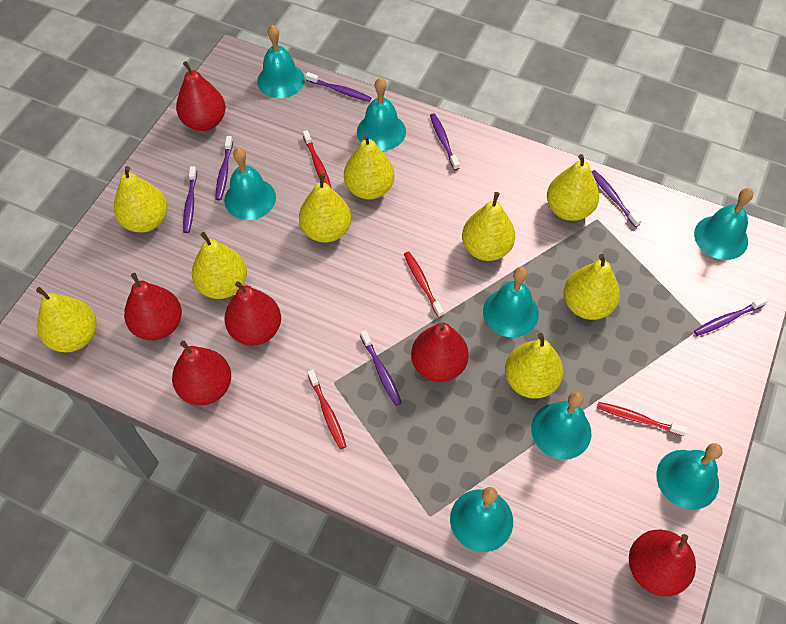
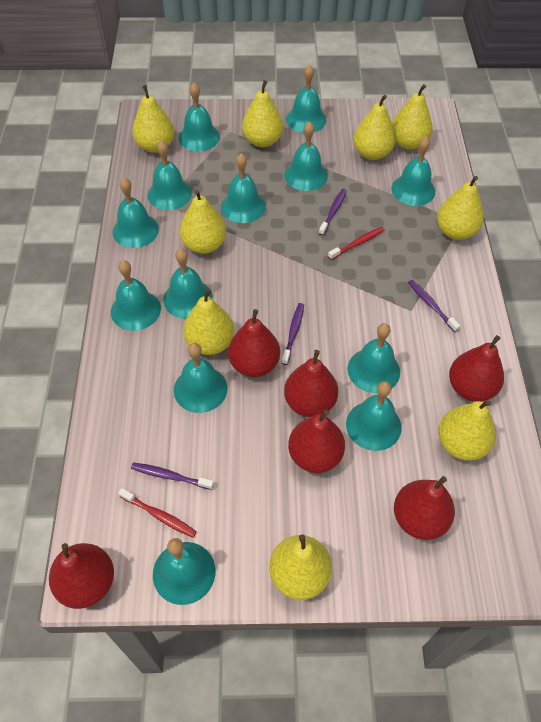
purple toothbrush: [183,166,197,233] [215,136,233,201] [306,72,371,102] [360,330,402,406] [430,113,460,170] [591,170,642,227] [694,296,768,336] = 7 -> [131,463,214,490] [282,303,304,365] [319,189,347,236] [408,280,460,332] = 4
red toothbrush: [303,130,331,188] [308,369,347,449] [404,251,444,318] [597,402,687,436] = 4 -> [118,488,197,538] [328,227,385,260] = 2
turquoise bell: [224,148,276,220] [257,25,305,98] [357,78,406,151] [450,487,513,552] [483,267,539,337] [531,391,591,460] [657,443,723,510] [694,188,753,260] = 8 -> [111,260,161,331] [112,178,159,248] [148,140,192,210] [153,538,216,605] [163,248,213,319] [174,343,227,413] [179,83,220,152] [221,153,266,223] [284,121,328,191] [286,65,326,133] [346,381,402,451] [347,323,400,393] [391,136,435,206] = 13

